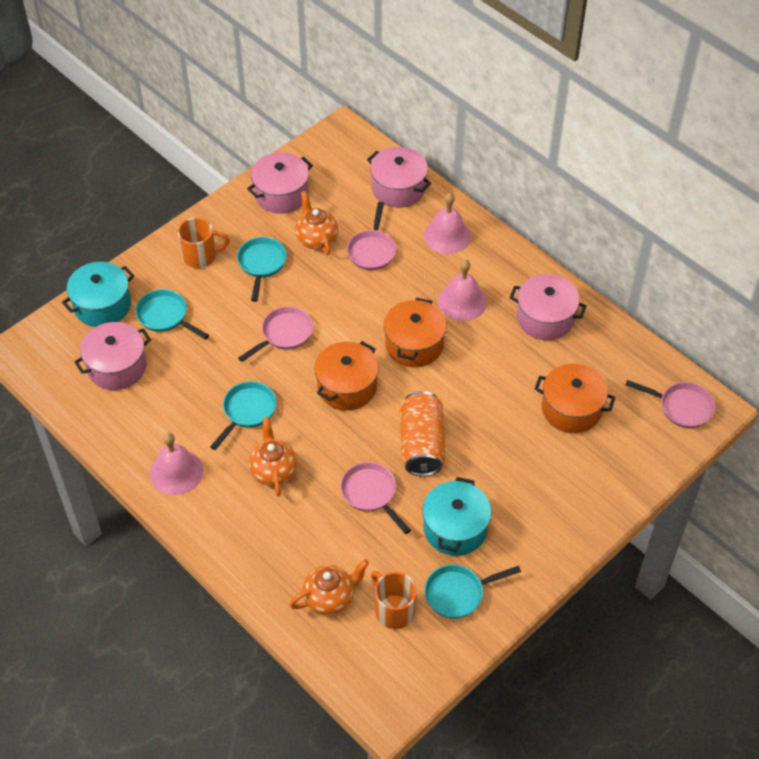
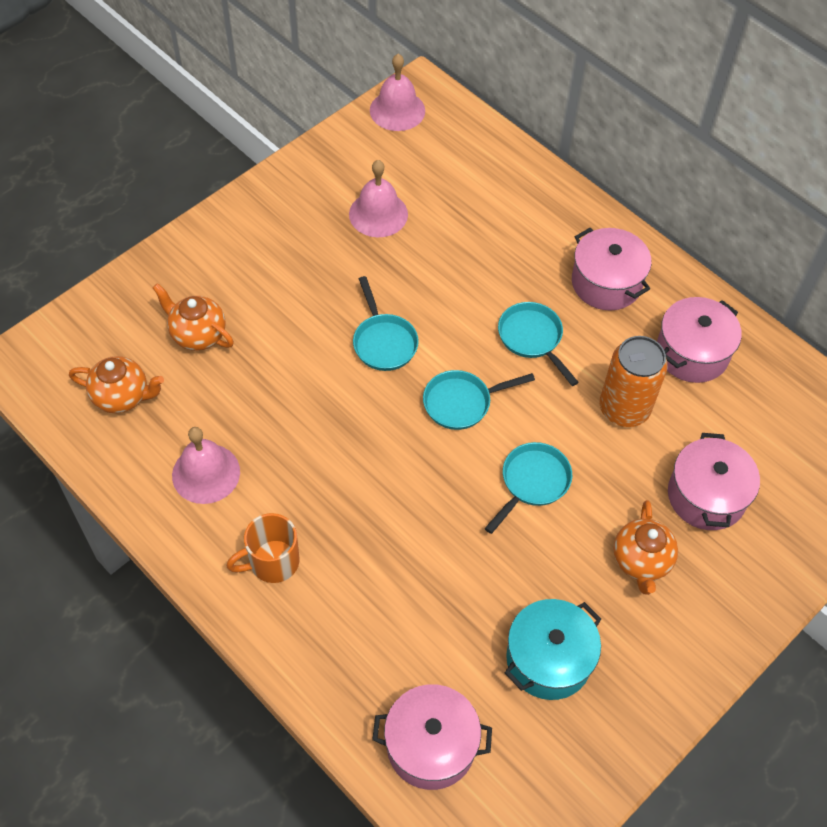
orange mug: [177,218,230,268] [371,571,417,629] = 2 -> [227,513,300,583] = 1
orange pot: [314,341,379,411] [384,297,447,367] [535,363,616,433] = 3 -> none = 0
pink pan: [238,306,313,362] [340,462,411,534] [347,202,396,270] [626,380,715,428] = 4 -> none = 0
turquoise pot: [62,262,134,327] [422,477,492,556] = 2 -> [505,599,601,700] = 1

